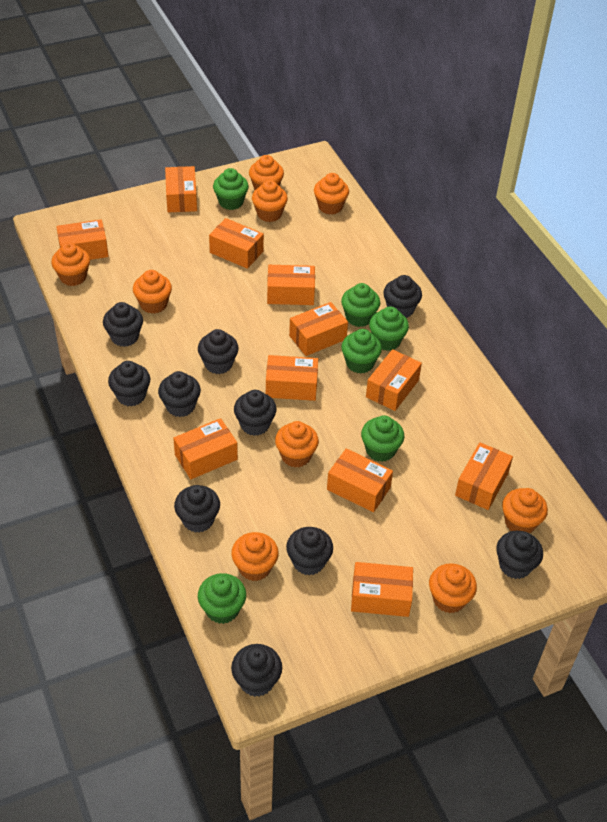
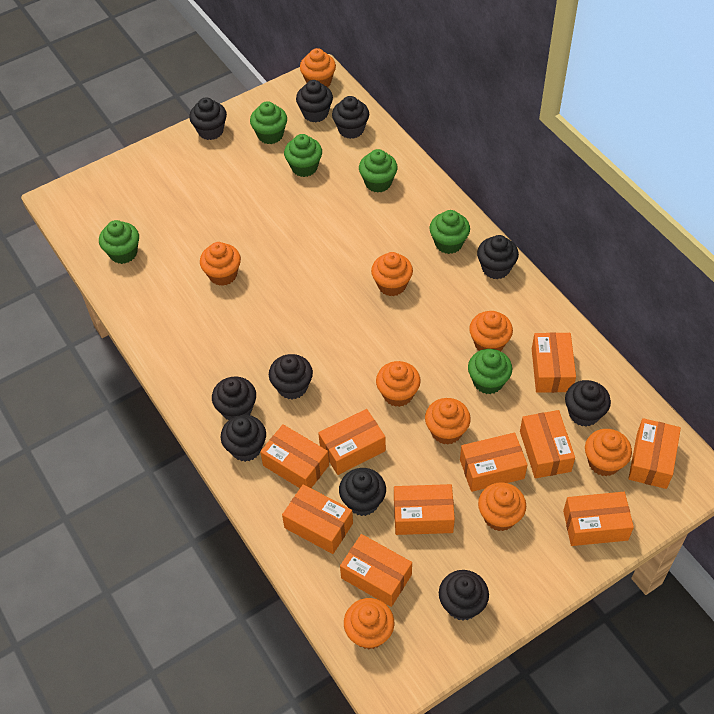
orange box: [56,220,108,260] [165,166,197,212] [173,418,238,479] [209,218,264,269] [266,355,318,401] [267,265,315,305] [289,302,348,356] [327,448,393,512] [351,562,413,617] [366,349,422,411] [455,443,513,510] = 11 -> [260,424,329,488] [282,484,353,554] [318,409,386,475] [340,534,412,607] [394,484,455,535] [460,433,528,492] [520,410,575,478] [532,332,576,393] [563,492,634,546] [628,418,681,489] = 10

